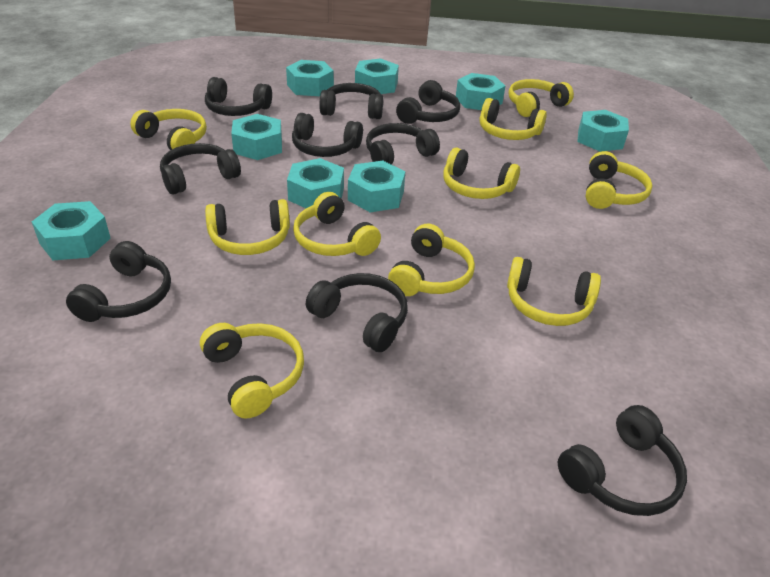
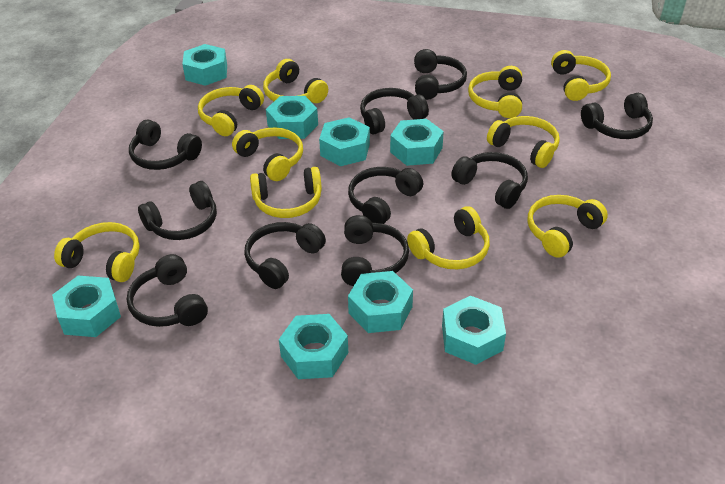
black headphones: [66,241,171,322] [160,143,241,195] [205,77,272,116] [292,113,363,157] [306,273,408,352] [319,83,383,119] [366,123,440,165] [396,80,460,124] [558,405,687,516] = 9 -> [127,254,208,327] [129,120,202,170] [138,181,217,240] [244,222,326,289] [341,215,409,286] [348,167,423,224] [360,88,429,134] [414,49,467,100] [451,152,528,209] [581,93,653,139] = 10

